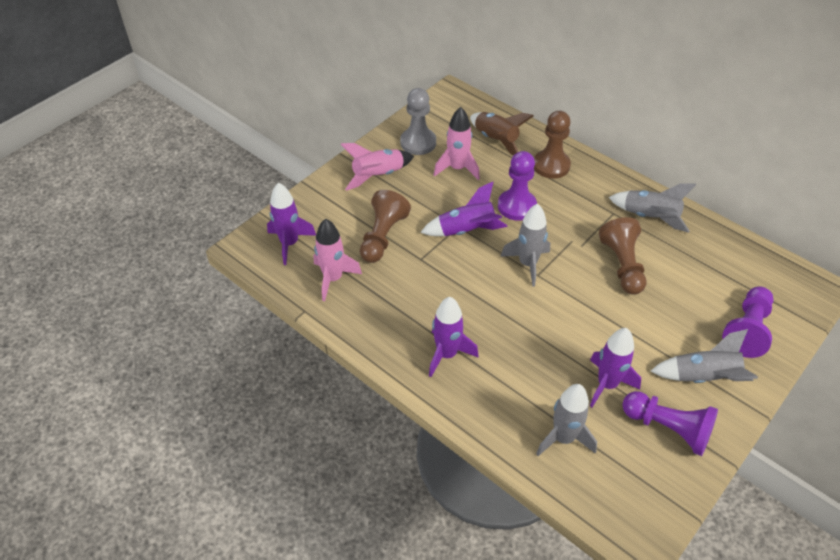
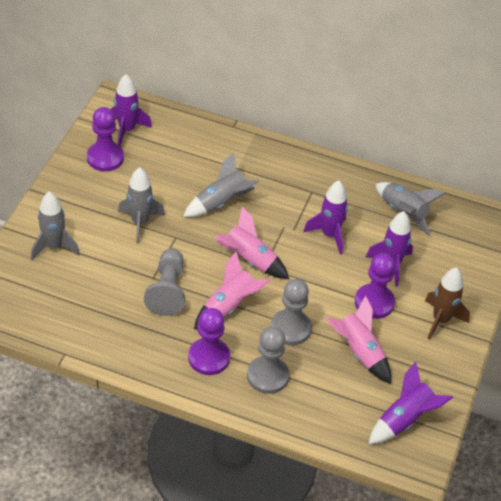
brown pawn: [360,190,411,263] [534,111,571,179] [599,217,646,294] = 3 -> none = 0
grey pawn: [400,88,436,155] = 1 -> [144,248,185,316] [247,327,289,394] [271,279,312,345] = 3

